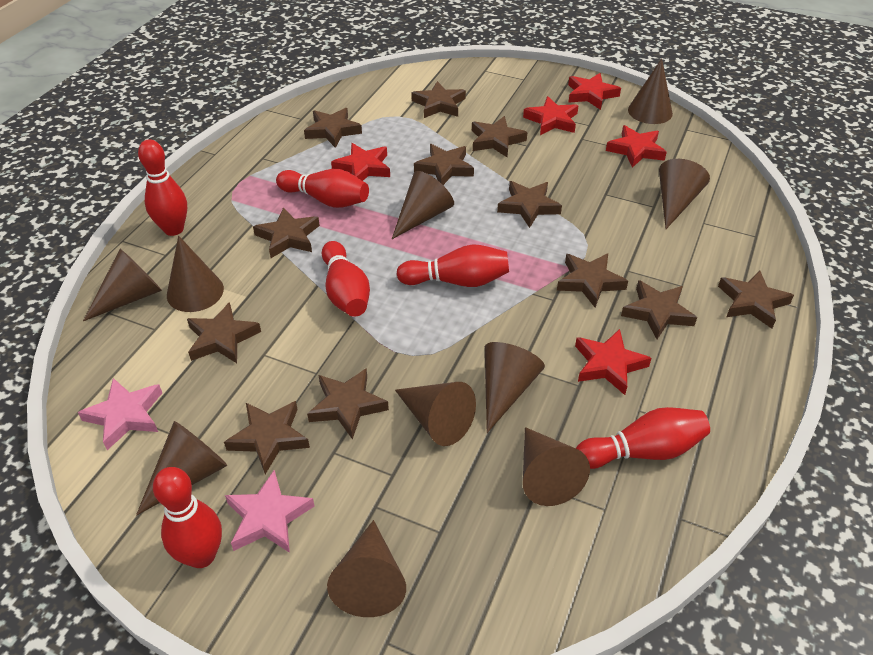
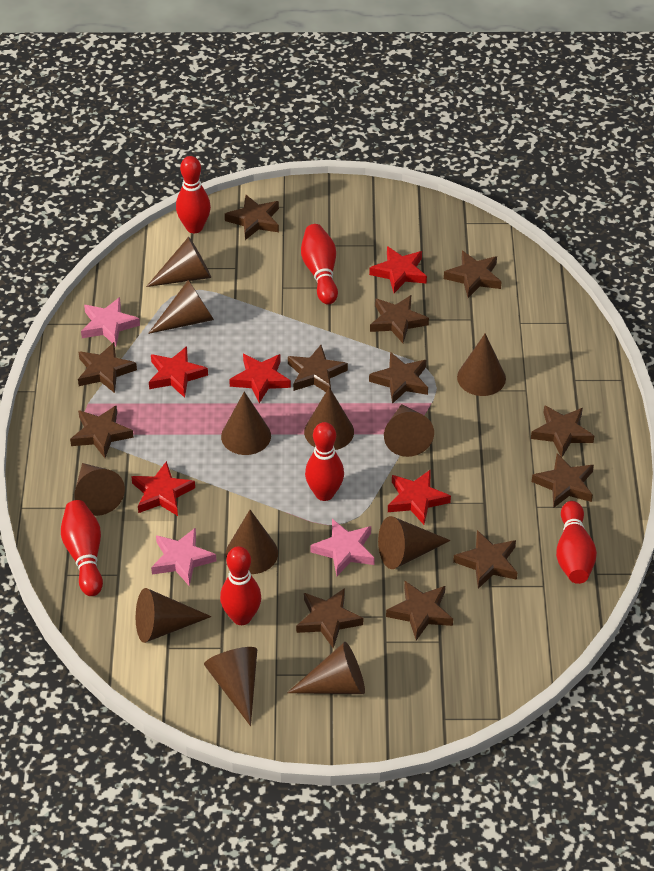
brown cone: [83,249,162,321] [136,421,227,516] [167,236,224,312] [327,520,406,617] [392,171,454,239] [395,382,476,446] [485,342,545,433] [523,427,590,506] [628,58,673,124] [659,159,710,229] = 10 -> [74,463,125,516] [136,588,212,643] [146,237,211,287] [148,280,214,334] [204,647,257,726] [221,392,271,455] [226,510,278,574] [287,642,365,694] [304,387,354,450] [378,516,451,569] [384,404,434,457] [457,333,506,396] = 12
pink star: [78,378,162,450] [225,470,314,553] = 2 -> [81,297,140,346] [151,527,216,586] [311,519,375,576] = 3

